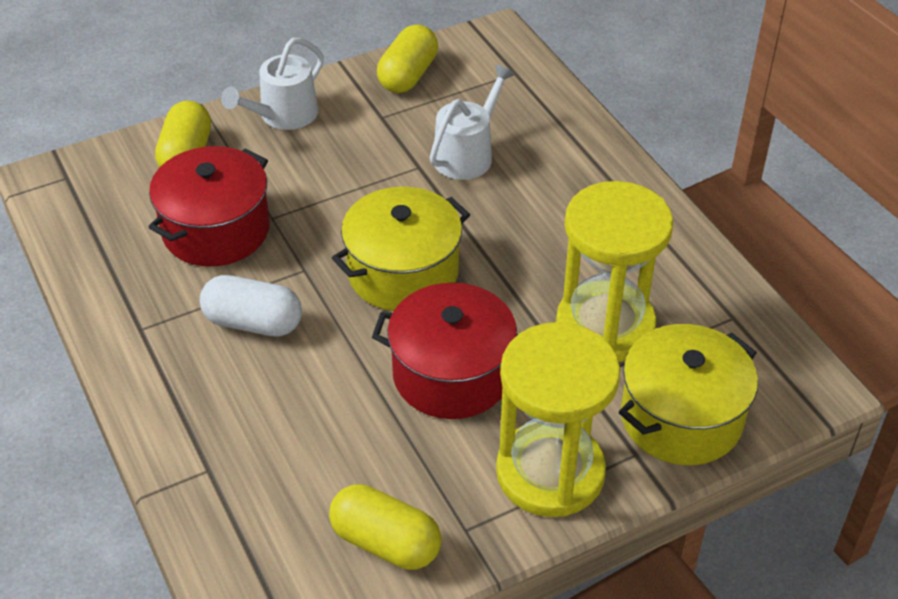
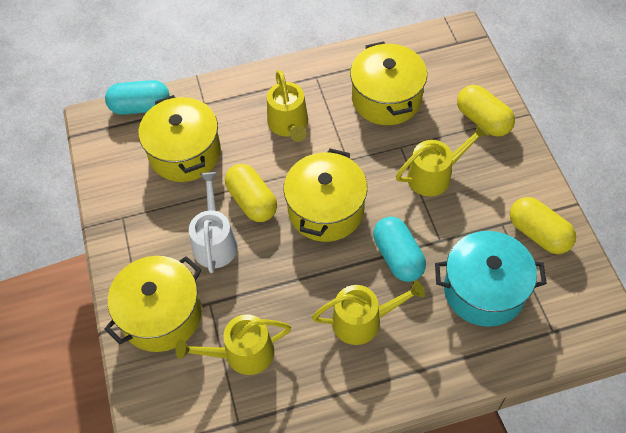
red pot: [149,146,270,267] [372,283,518,419] = 2 -> none = 0
turquoise capsule: none = 0 -> [105,80,170,115] [373,217,426,282] = 2
turquoise pot: none = 0 -> [435,231,547,327] = 1
white capsule: [200,275,302,337] = 1 -> none = 0
white watering can: [221,38,324,130] [430,64,515,180] = 2 -> [189,172,238,273] = 1
yellow hourglass: [496,322,620,517] [556,181,673,362] = 2 -> none = 0
yellow pot: [332,187,470,311] [619,324,758,465] = 2 -> [105,256,202,352] [139,95,221,182] [284,148,367,242] [350,41,427,125] = 4
yellow watering can: none = 0 -> [175,314,291,375] [267,70,308,142] [312,280,425,345] [396,123,489,197] = 4

